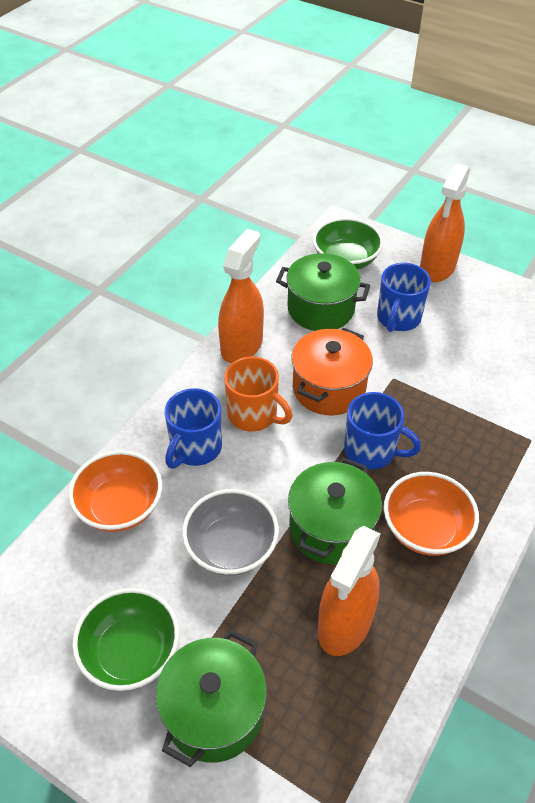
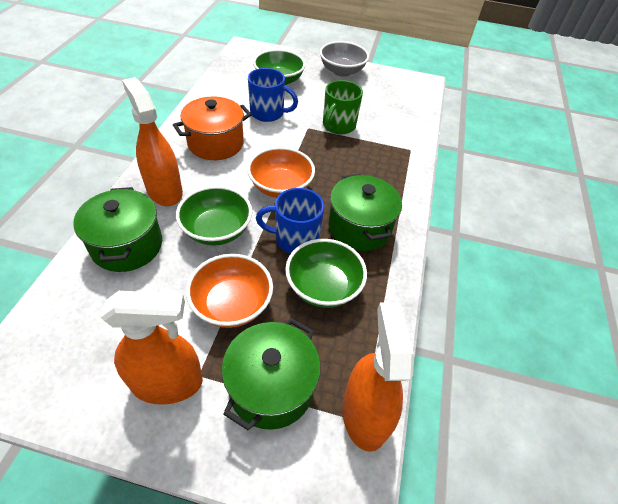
blue mug: [165,388,222,468] [344,392,421,470] [377,263,431,332] = 3 -> [248,68,298,122] [256,188,325,254] = 2
green bowl: [72,588,179,691] [313,218,384,270] = 2 -> [176,186,252,246] [253,49,306,85] [285,239,367,308] = 3
green mug: none = 0 -> [323,80,363,134] = 1
orange mug: [224,356,292,432] = 1 -> none = 0

